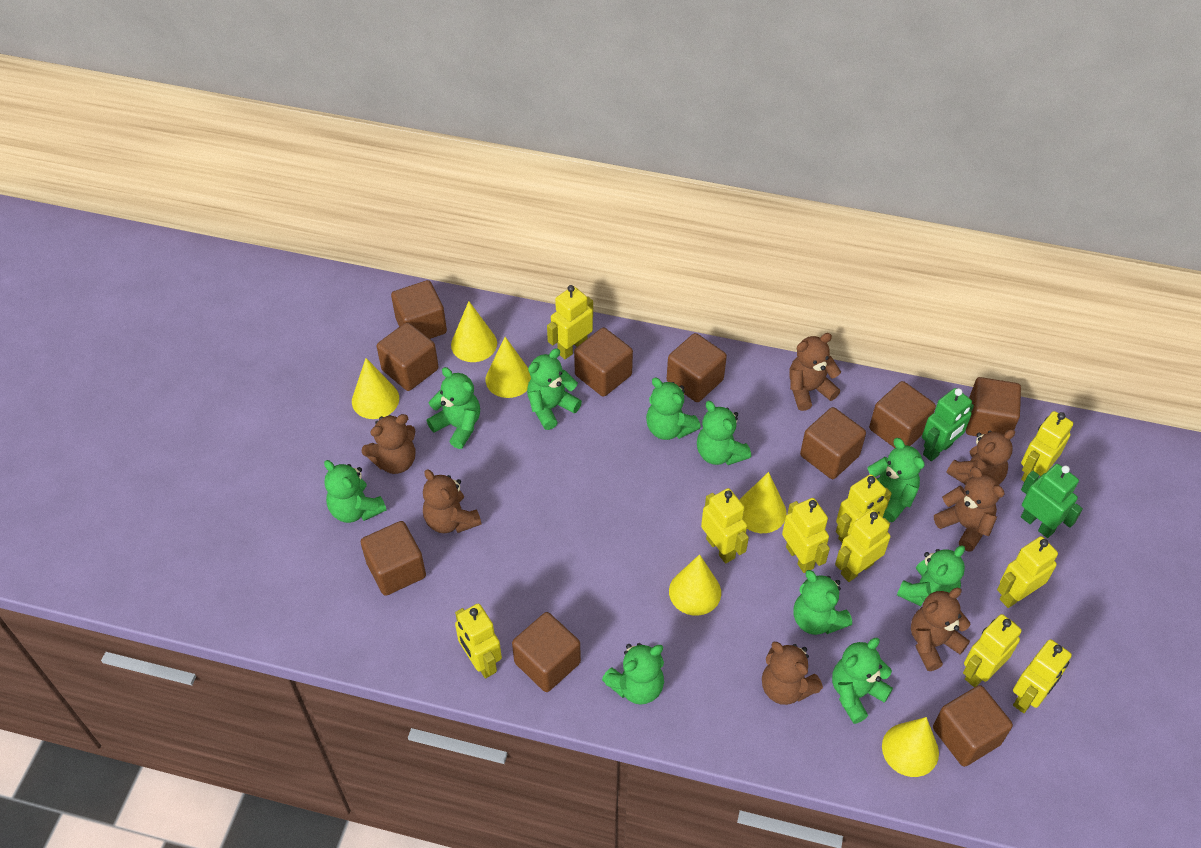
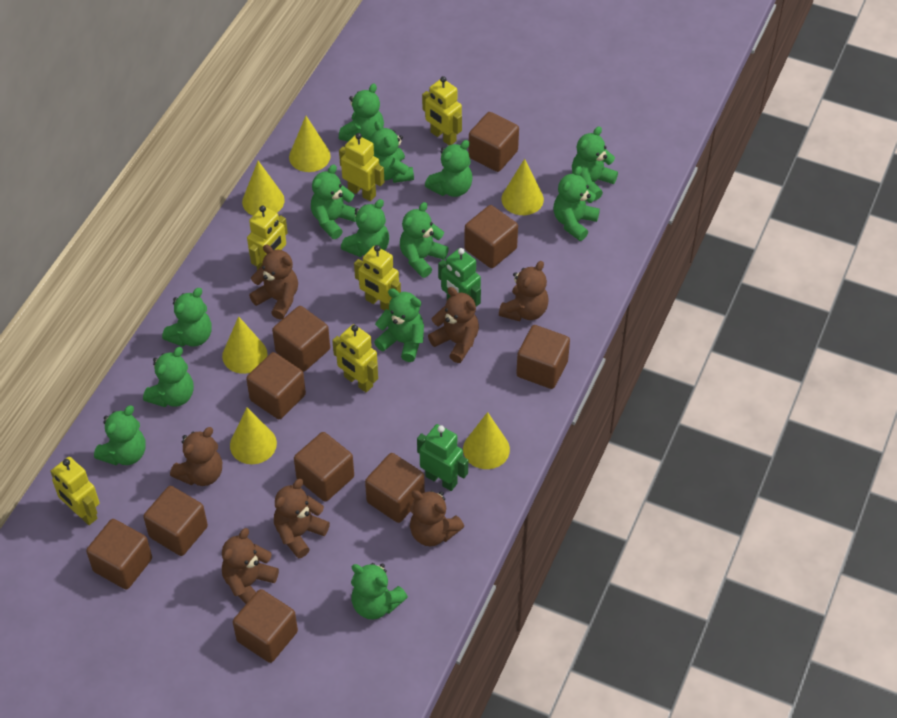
green teddy bear: [324,460,387,523] [427,367,480,449] [527,348,582,430] [602,643,664,705] [646,377,701,440] [697,401,751,465] [794,570,852,635] [832,638,893,724] [868,438,925,522] [897,545,965,606] = 10 -> [94,405,146,465] [143,347,194,407] [162,288,212,347] [311,164,356,239] [339,83,384,142] [341,199,389,257] [351,563,408,620] [370,121,414,183] [374,288,424,362] [400,202,449,278] [425,140,473,197] [553,166,600,241] [572,126,618,201] = 13
yellow robot: [455,603,502,678] [547,285,593,359] [701,488,749,563] [782,498,830,573] [835,509,891,582] [836,474,892,542] [963,614,1021,687] [997,536,1058,608] [1013,639,1072,713] [1021,411,1073,482] = 10 -> [50,457,99,525] [247,206,288,270] [332,324,378,392] [339,133,384,201] [354,245,401,311] [422,76,462,145] = 6

